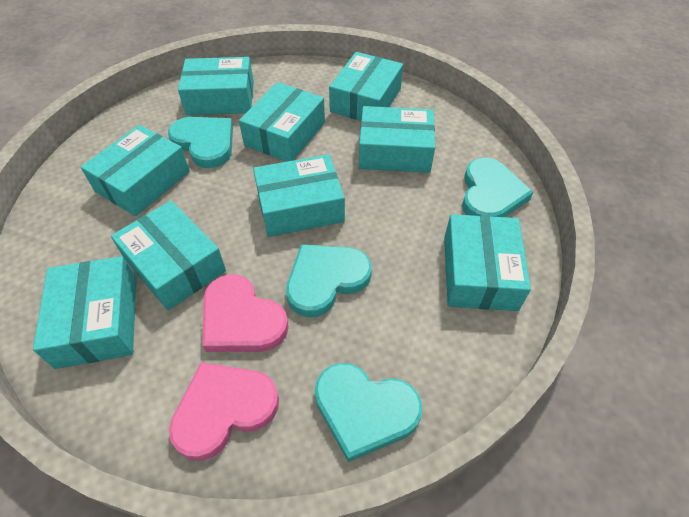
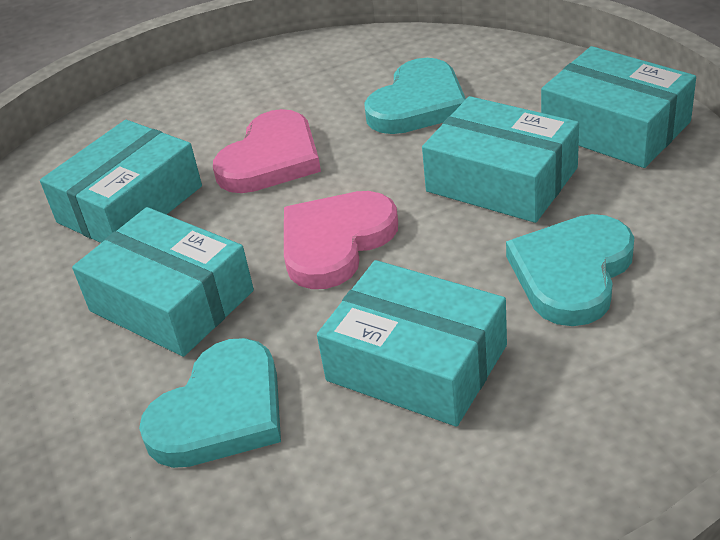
turquoise box: [33,256,137,369] [81,125,190,216] [111,201,226,310] [178,57,254,115] [239,82,325,162] [253,154,345,237] [329,52,403,121] [359,106,435,173] [444,214,531,311] = 9 -> [40,120,202,243] [72,207,254,357] [317,260,507,427] [422,96,579,223] [541,46,696,168] = 5
turquoise heart: [168,117,233,168] [286,244,372,317] [314,363,422,462] [462,158,533,217] = 4 -> [139,338,281,468] [364,58,466,134] [506,214,634,326] = 3

